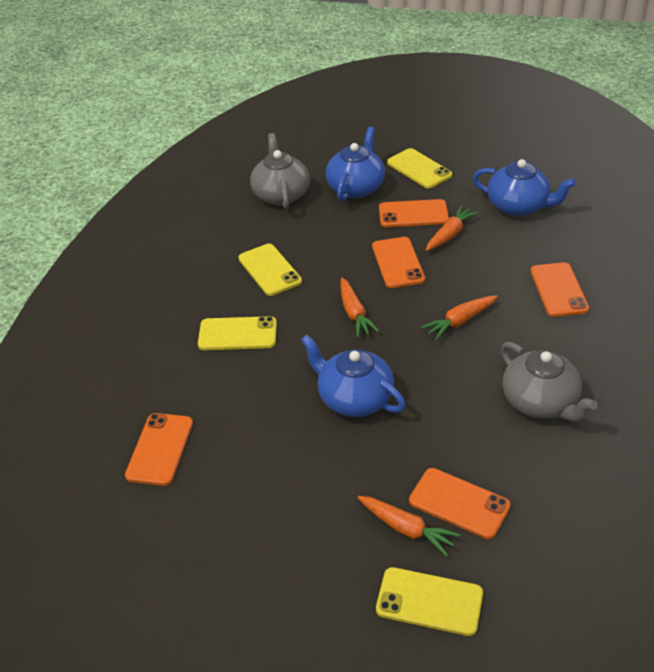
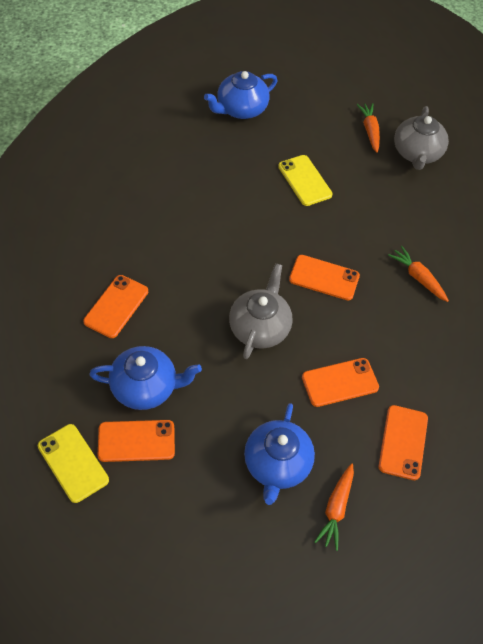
orange carrot: [340,278,380,338] [358,496,460,556] [421,295,498,340] [426,205,479,251] = 4 -> [314,463,354,551] [356,103,380,153] [388,246,449,302] = 3
yellow phone: [198,316,277,350] [238,244,302,296] [376,567,483,636] [387,148,452,189] = 4 -> [38,424,109,503] [278,155,333,206] = 2

